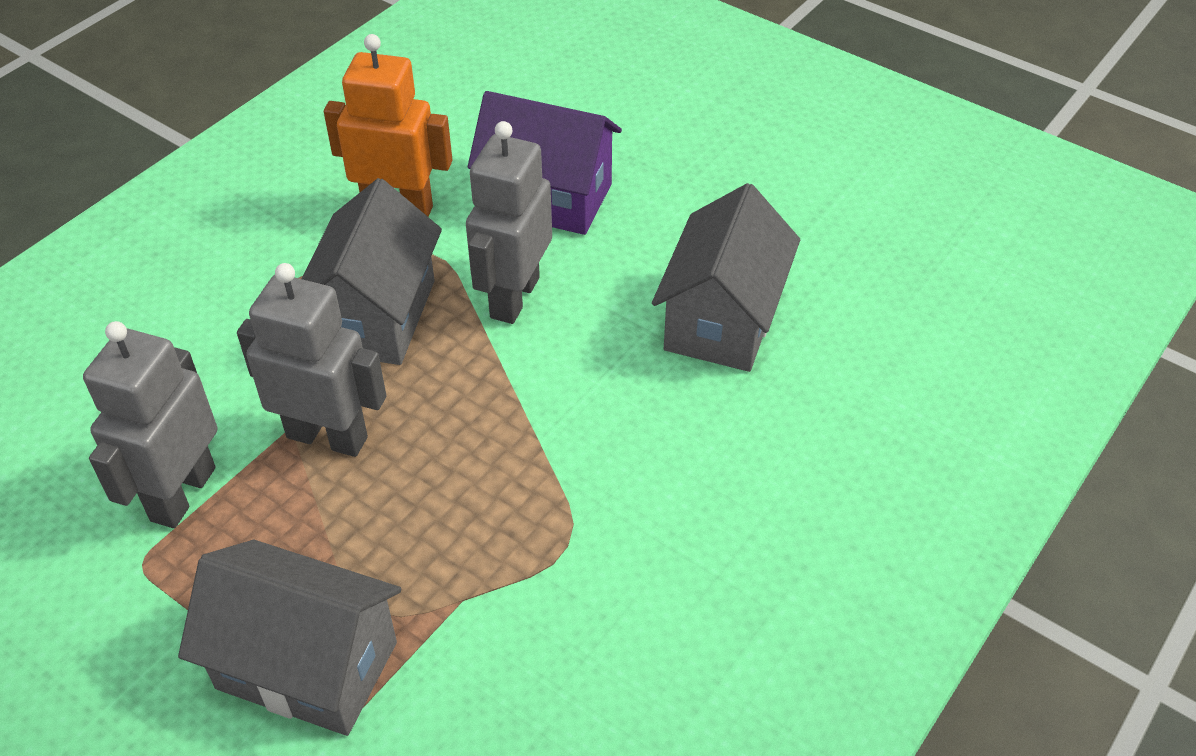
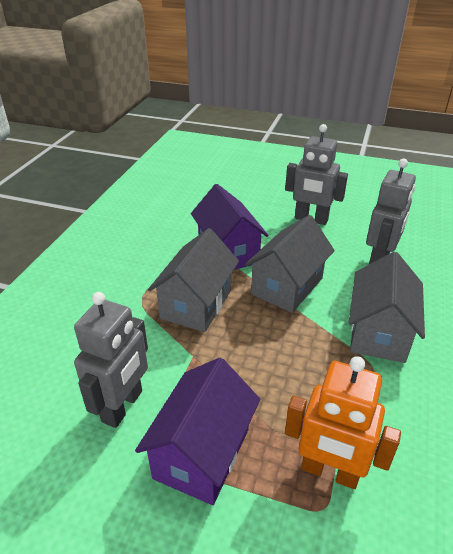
purple house: [468,91,622,235] = 1 -> [135,358,260,505] [191,184,269,270] = 2

